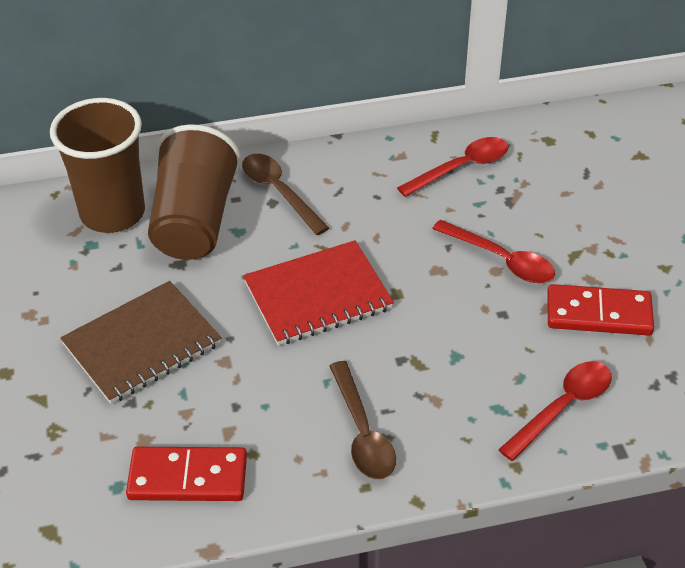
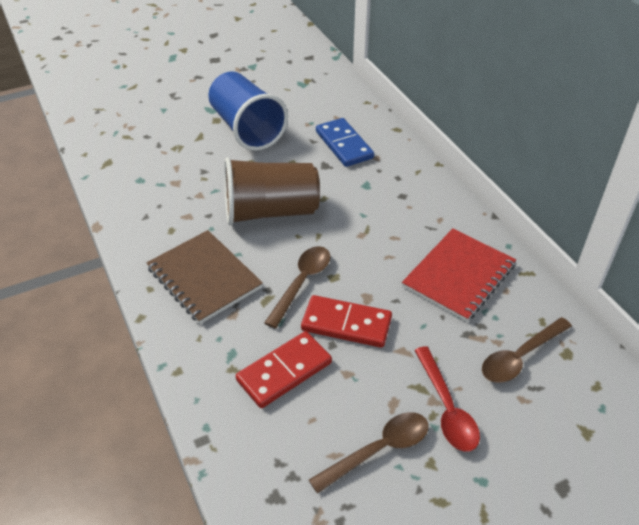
blue cup: none = 0 -> [208,71,288,151] = 1
blue domino: none = 0 -> [316,118,374,167] = 1
brown cup: [50,98,145,233] [148,124,241,260] = 2 -> [224,157,320,225] = 1
brown spoon: [242,154,329,235] [329,361,396,479] = 2 -> [264,246,331,329] [309,412,429,494] [482,317,572,383] = 3
red spoon: [397,137,508,197] [432,219,555,283] [498,361,612,461] = 3 -> [414,346,480,452] = 1

